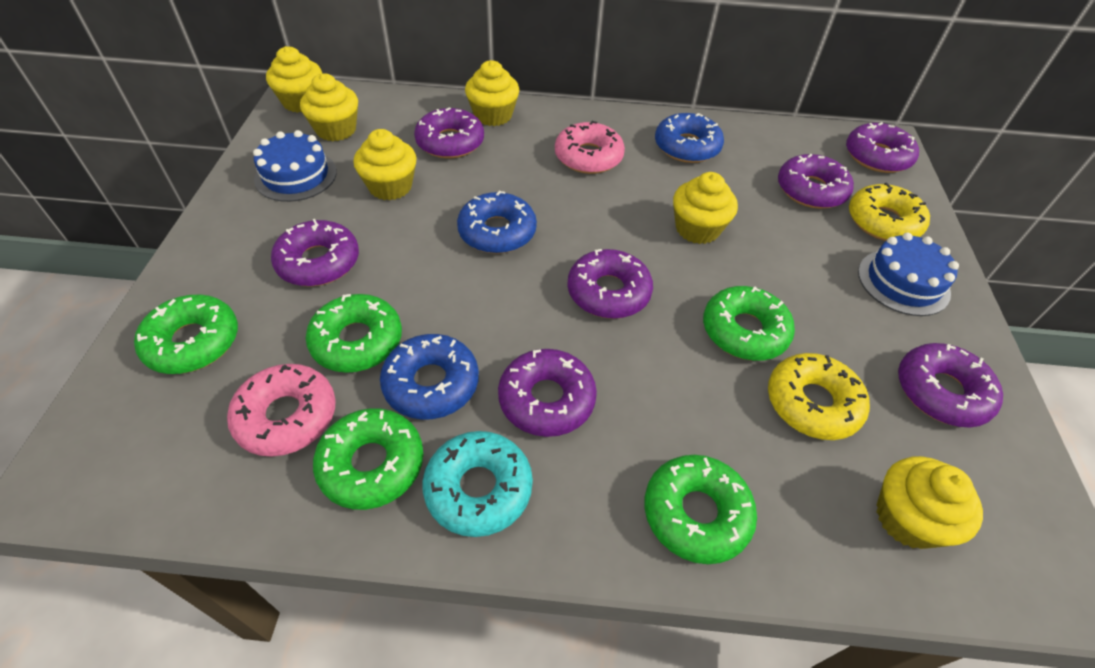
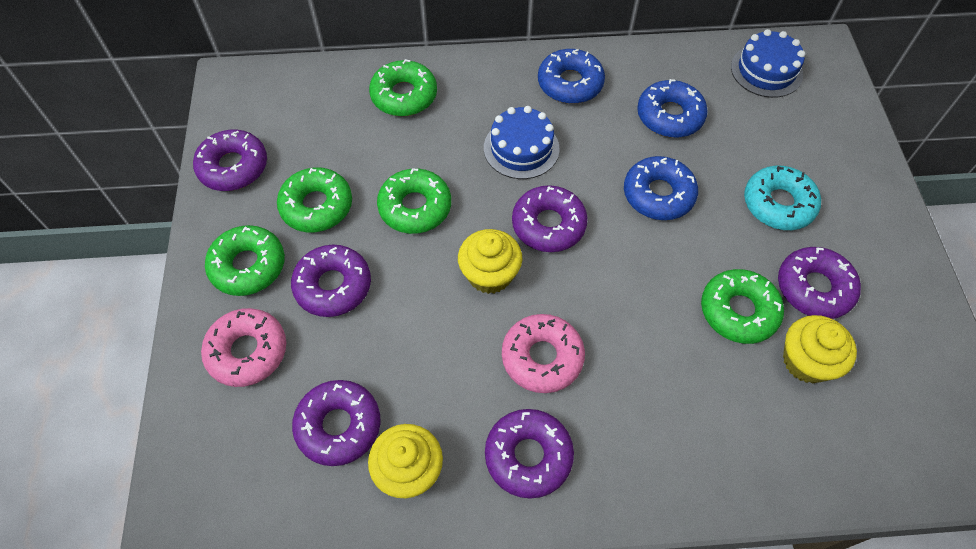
purple donut: [271,219,359,286] [414,107,484,158] [498,349,597,437] [567,249,653,319] [778,154,854,209] [846,122,919,173] [898,343,1003,427] = 7 -> [193,130,267,191] [291,245,371,317] [292,380,381,466] [485,409,574,499] [512,185,588,252] [778,247,861,319] = 6
yellow cupcake: [266,46,322,113] [300,73,358,141] [353,129,417,201] [465,60,519,126] [673,172,738,244] [876,456,983,549] = 6 -> [368,424,443,498] [458,229,522,294] [783,315,857,384] = 3
yellow donut: [768,353,870,440] [849,183,930,241] = 2 -> none = 0

